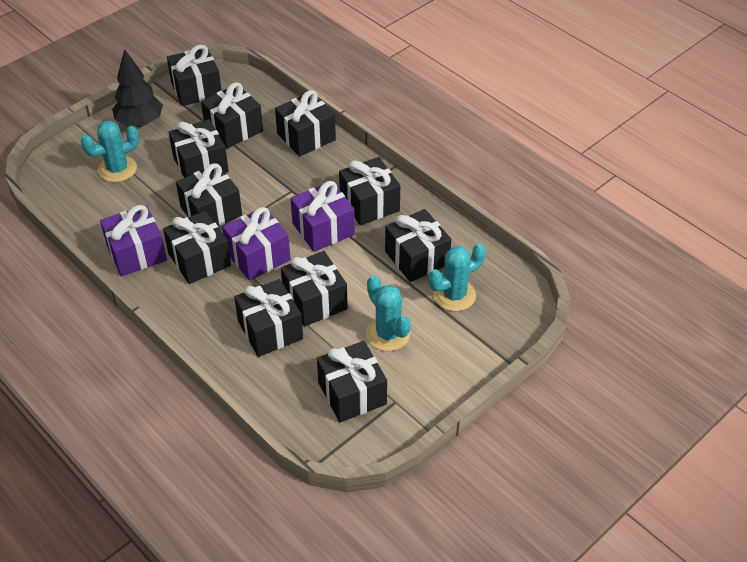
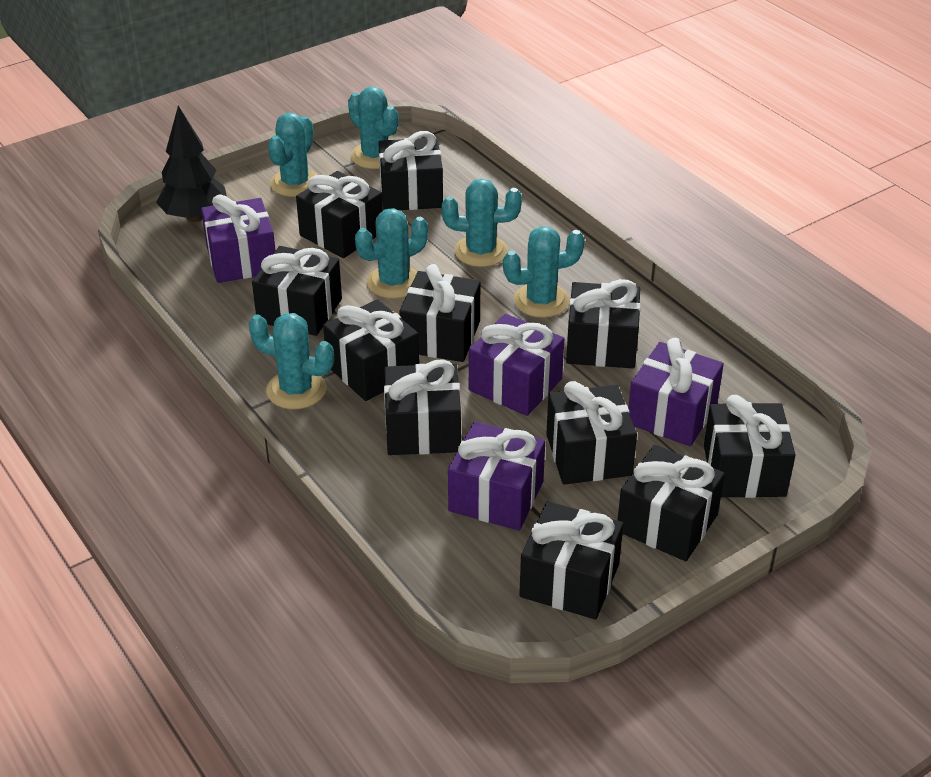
purple gift: [100,205,167,276] [222,207,291,280] [290,181,355,252] = 3 -> [201,194,275,283] [448,421,545,531] [469,314,564,416] [628,338,724,446] = 4
turquoise cactus: [81,121,139,182] [366,276,411,351] [429,244,486,311] = 3 -> [248,313,334,410] [268,113,317,197] [348,86,399,169] [355,208,428,299] [442,179,522,267] [503,226,585,318] = 6

